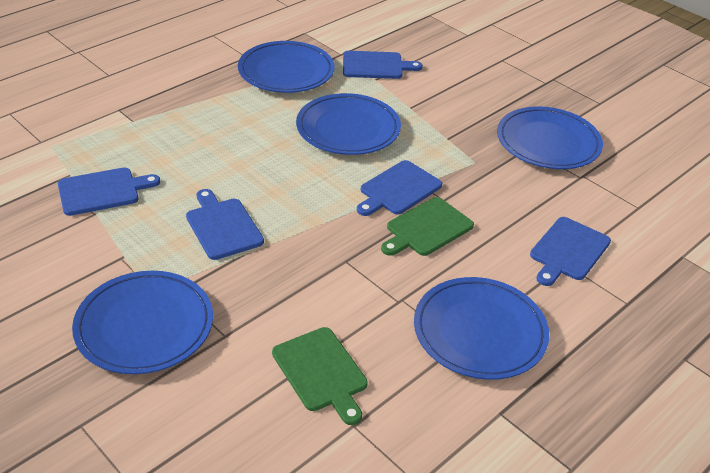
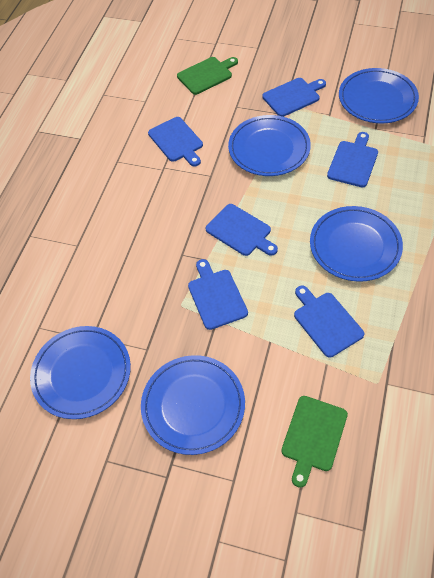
blue cutting board: [58,167,160,216] [186,189,264,260] [343,51,423,79] [357,160,442,216] [530,217,611,286] = 5 -> [148,117,203,166] [188,259,248,330] [206,204,278,256] [262,78,326,117] [294,286,364,358] [327,132,378,187] = 6

